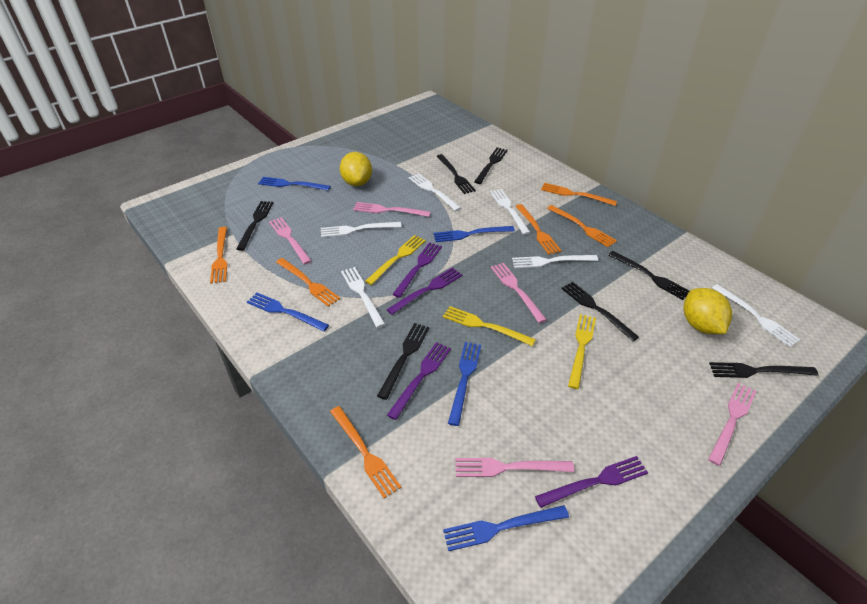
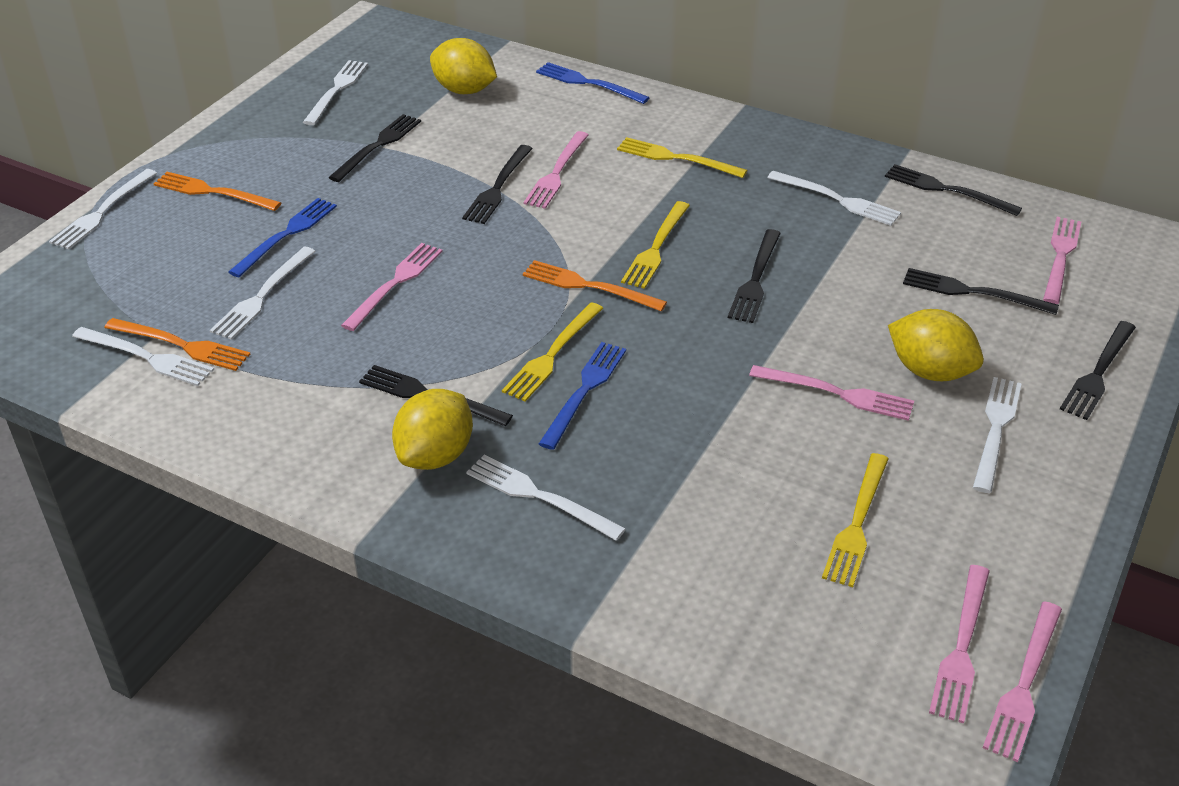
blue fork: [247,293,329,331] [258,177,331,191] [434,226,515,242] [443,505,569,551] [448,342,481,426] = 5 -> [228,198,337,277] [536,62,650,104] [539,342,626,450] = 3
orange fork: [210,227,227,284] [276,258,340,307] [330,406,401,498] [515,204,561,255] [541,183,617,206] [547,205,617,247] = 6 -> [104,318,251,371] [153,172,281,211] [523,260,667,311] = 3
pink fork: [269,217,312,264] [353,202,431,217] [455,458,574,477] [491,263,547,323] [708,383,756,466] = 5 -> [341,243,443,331] [523,131,589,209] [749,365,914,421] [929,565,990,723] [983,601,1062,762] [1043,217,1081,304] = 6
purple fork: [386,267,463,315] [387,342,451,420] [392,242,442,298] [535,456,648,508] = 4 -> none = 0
white fork: [321,222,401,237] [341,267,385,328] [409,173,461,211] [490,189,531,235] [512,255,598,268] [712,284,800,347] = 6 -> [49,169,157,249] [72,327,214,386] [210,247,316,340] [303,60,368,125] [466,455,626,541] [767,171,901,226] [973,377,1022,493] = 7
yellow fork: [365,235,426,285] [443,306,536,346] [568,314,596,389] = 3 -> [502,302,603,401] [617,137,748,178] [621,201,690,289] [822,453,888,587] = 4
yellow lemon: [340,152,372,186] [684,288,732,334] = 2 -> [392,389,473,470] [430,38,497,94] [888,309,984,381] = 3

